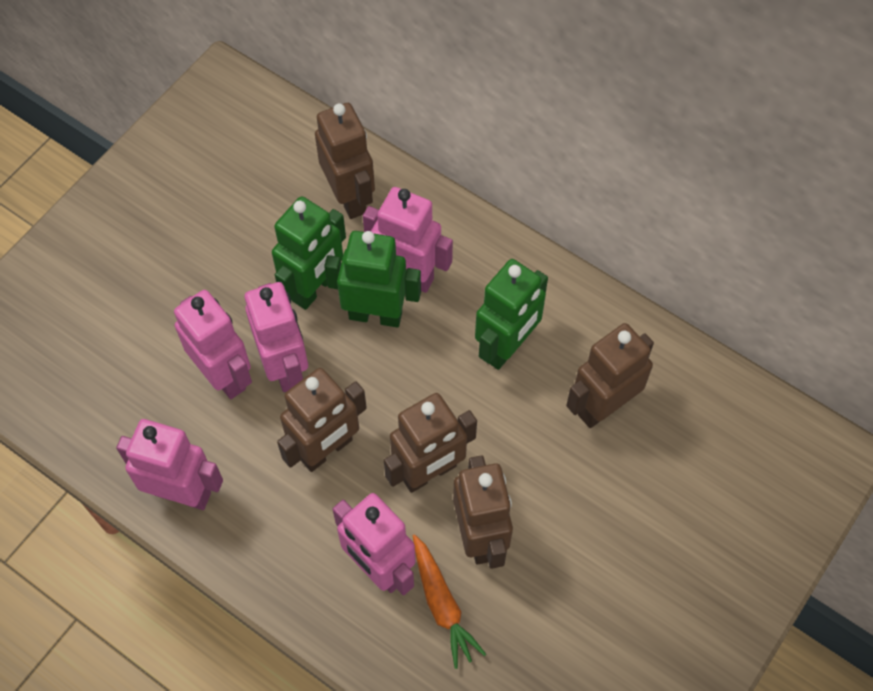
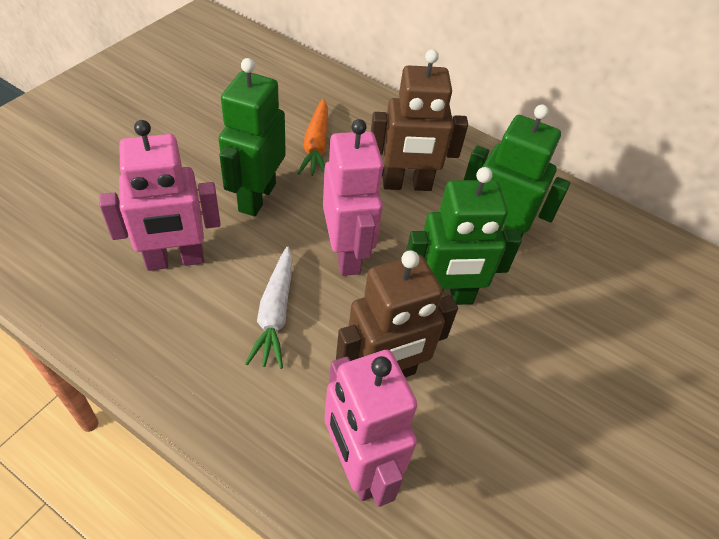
brown robot: [277,368,367,472] [315,103,375,219] [384,393,477,493] [453,455,513,569] [566,323,654,428] = 5 -> [336,250,458,377] [371,49,468,191] = 2
pink robot: [116,419,223,510] [174,290,252,399] [245,282,308,392] [333,493,415,595] [363,187,453,293] = 5 -> [99,120,221,271] [323,119,384,276] [325,350,417,507] = 3
white carrot: none = 0 -> [245,246,293,369] = 1

